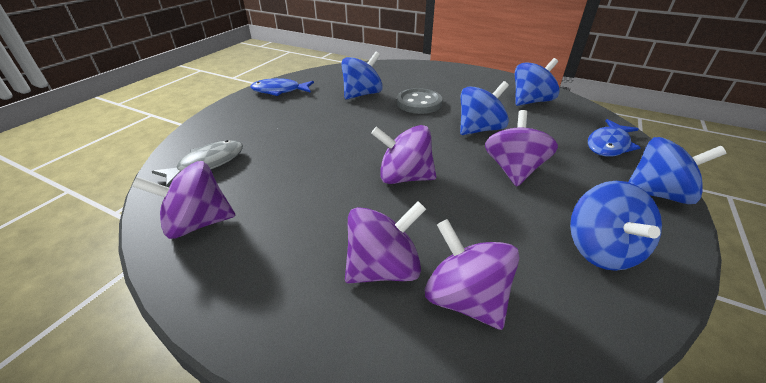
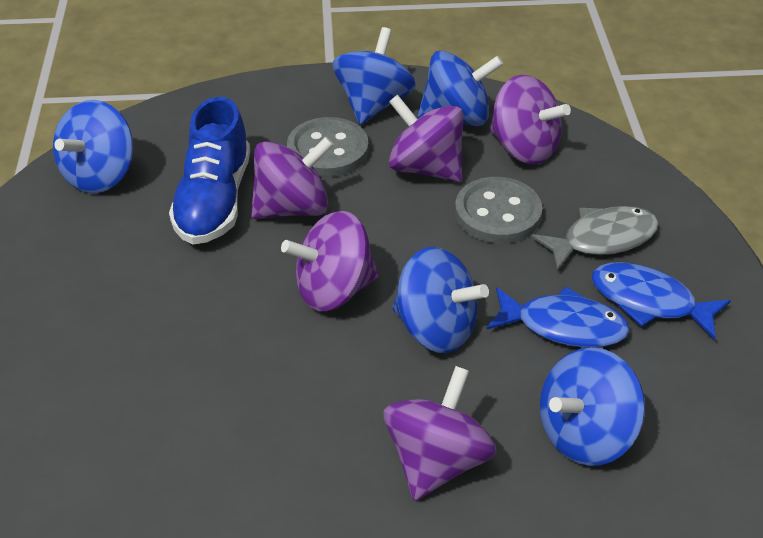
blue shoe: none = 0 -> [169,97,250,245] = 1
grey button: [397,88,442,114] = 1 -> [287,117,369,177] [455,177,542,244] = 2

